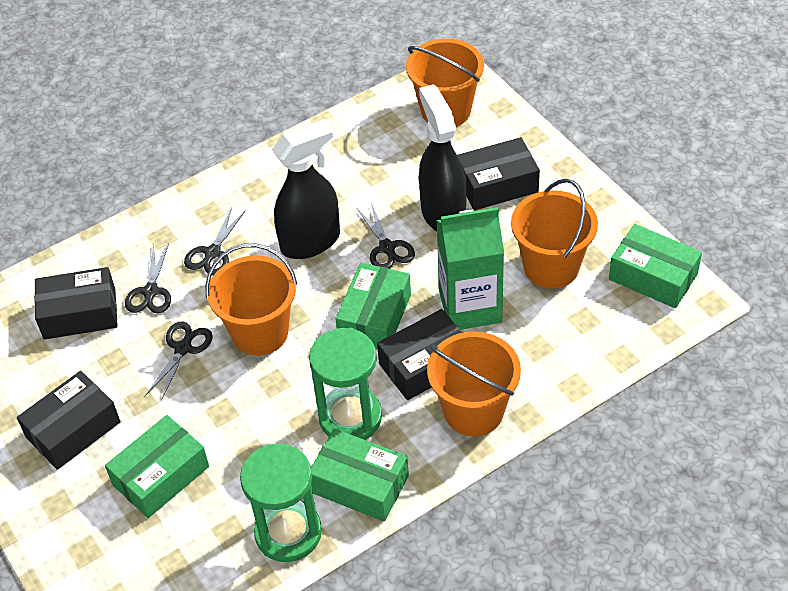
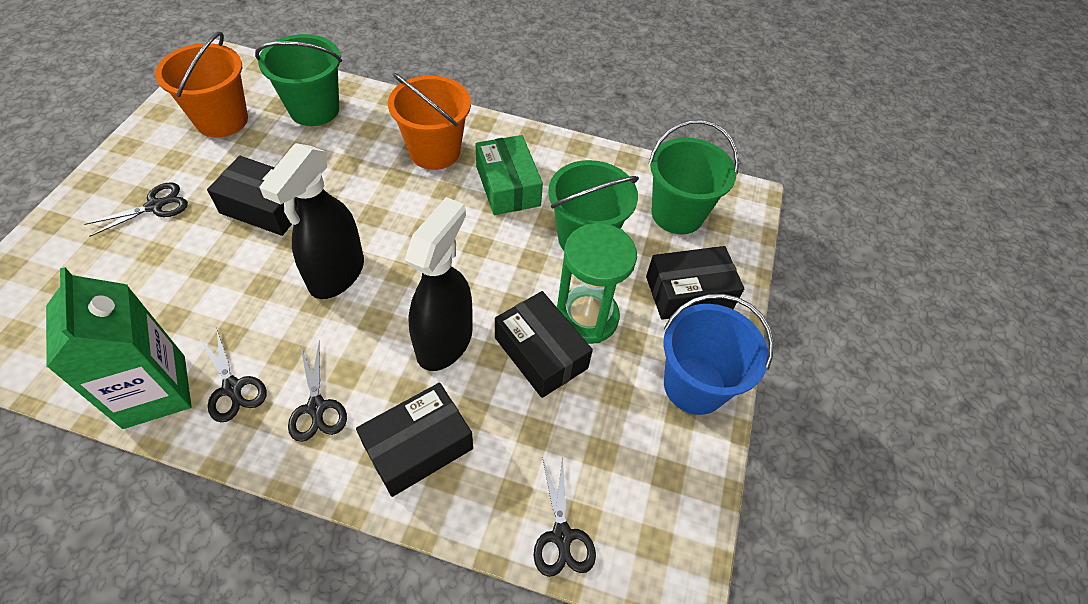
blue bucket: none = 0 -> [664,294,773,415] = 1
green box: [105,415,209,518] [311,429,409,522] [335,263,411,349] [609,224,702,308] = 4 -> [476,135,543,215] = 1
green bucket: none = 0 -> [255,34,342,126] [548,160,639,251] [648,120,739,234] = 3
green hourglass: [240,444,322,562] [309,328,382,440] = 2 -> [557,223,637,344] = 1
orange bucket: [205,243,297,356] [406,39,484,127] [427,331,521,436] [511,179,598,289] = 4 -> [155,32,248,137] [388,73,471,170] = 2

